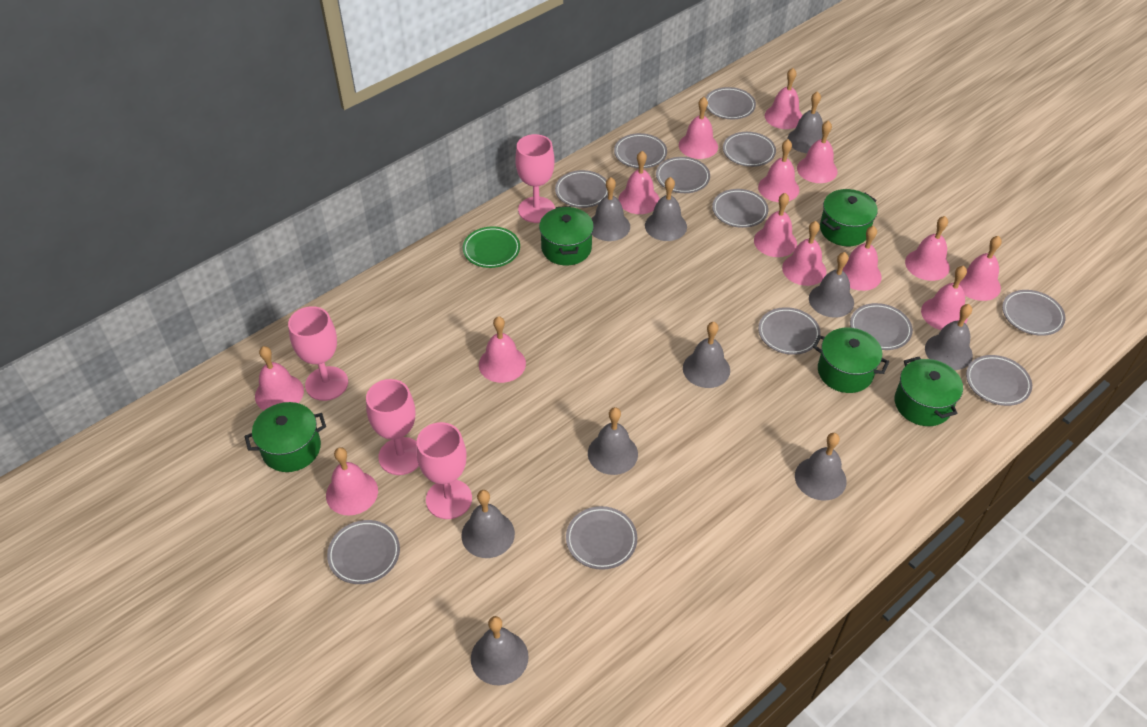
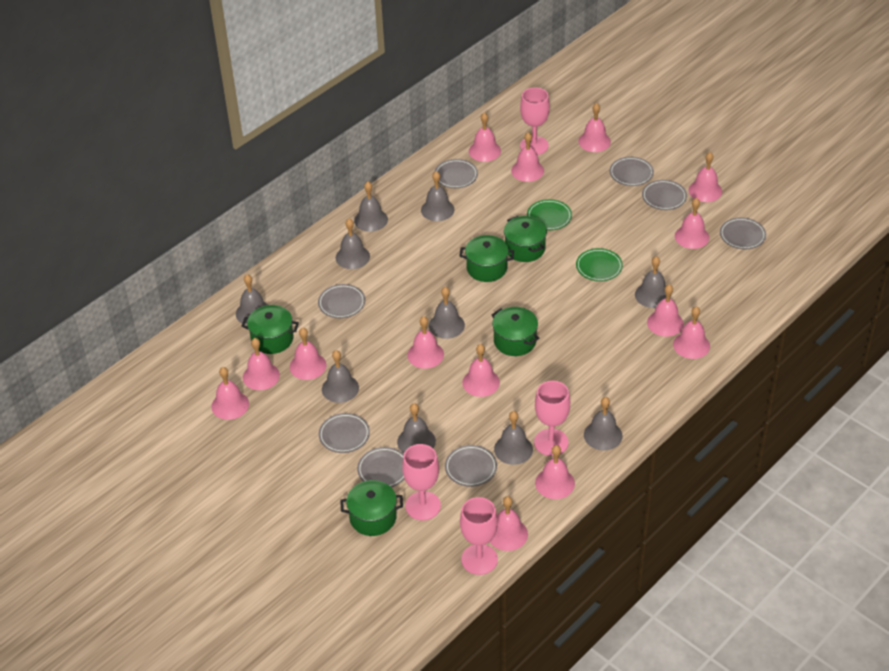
green plate: [463,227,520,268] = 1 -> [527,199,572,230] [576,248,623,281] = 2
grey plate: [327,520,400,584] [555,170,608,208] [566,506,637,570] [614,133,667,168] [656,157,710,193] [706,87,756,119] [712,189,768,228] [723,132,776,167] [758,307,821,355] [850,303,913,350] [966,355,1032,406] [1002,290,1066,336] = 12 -> [318,284,365,318] [319,413,370,453] [357,447,404,487] [434,159,478,188] [445,445,497,487] [610,157,654,186] [642,180,687,210] [720,217,766,249] = 8

